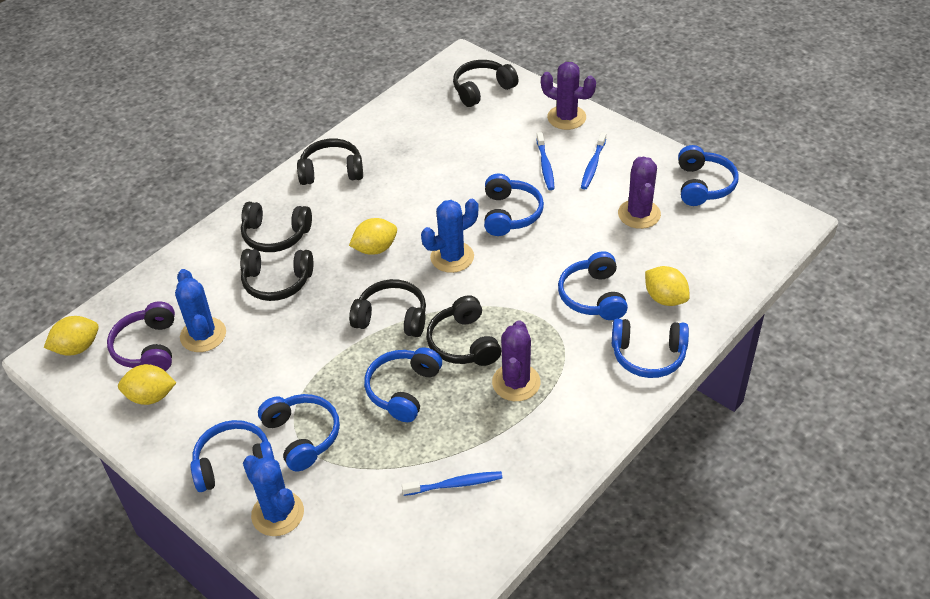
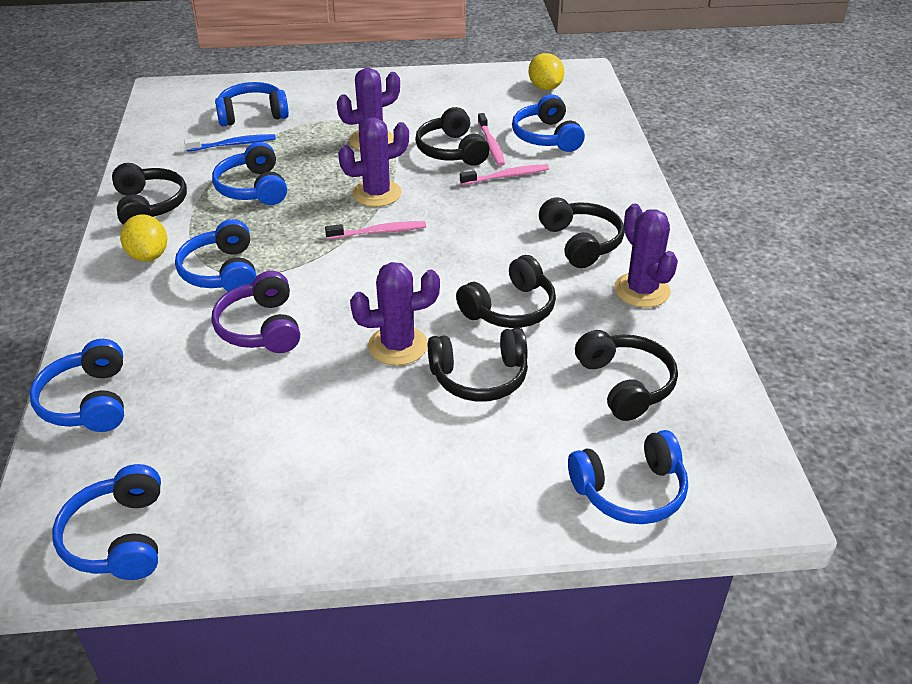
blue cactus: [175,269,226,352] [243,455,304,536] [421,199,479,273] = 3 -> none = 0
blue toothbrush: [402,471,503,496] [536,132,555,190] [581,132,606,189] = 3 -> [184,134,276,152] = 1
pink toothbrush: none = 0 -> [325,221,426,239] [460,164,549,185] [478,113,505,166] = 3
purple cactus: [492,320,541,401] [541,62,596,130] [618,157,661,229] = 3 -> [337,68,400,150] [338,118,409,207] [350,262,440,365] [614,203,678,307] = 4
yellow lemon: [44,316,99,356] [118,364,176,405] [349,218,397,255] [645,266,690,306] = 4 -> [120,214,167,262] [529,53,564,90] = 2

